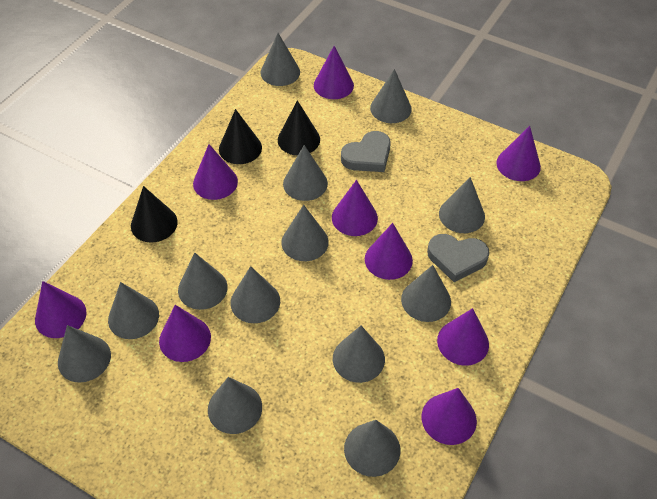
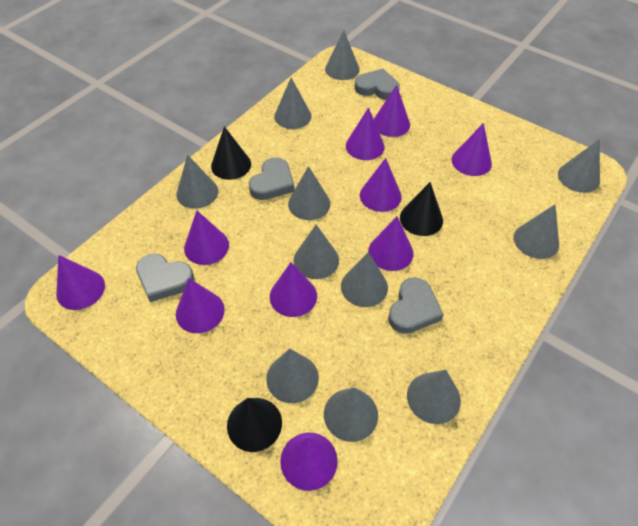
grey cone: [58,325,111,383] [108,282,159,339] [178,253,228,310] [208,377,262,434] [230,266,280,323] [260,33,300,86] [281,205,329,261] [283,145,328,201] [333,326,385,383] [344,420,400,477] [370,69,412,123] [401,265,451,322] [439,177,485,233] = 13 -> [176,155,218,209] [266,349,319,403] [274,78,312,129] [288,166,330,220] [294,225,339,279] [324,387,378,442] [325,31,360,80] [341,252,388,307] [407,370,461,424] [514,204,559,259] [558,139,600,193] = 11
grey heart: [341,131,391,172] [427,234,490,282] = 2 -> [136,253,194,302] [249,157,295,200] [355,69,400,100] [388,277,444,334] = 4
purple cone: [35,281,87,338] [159,305,211,362] [193,144,238,200] [314,46,354,99] [332,180,378,236] [365,223,413,280] [422,388,477,445] [437,308,489,366] [496,126,541,181] = 9 -> [56,255,105,310] [176,278,225,333] [184,211,229,265] [270,262,317,317] [280,432,338,491] [346,107,385,160] [360,158,402,212] [368,216,413,271] [374,85,410,137] [451,123,492,176] = 10

